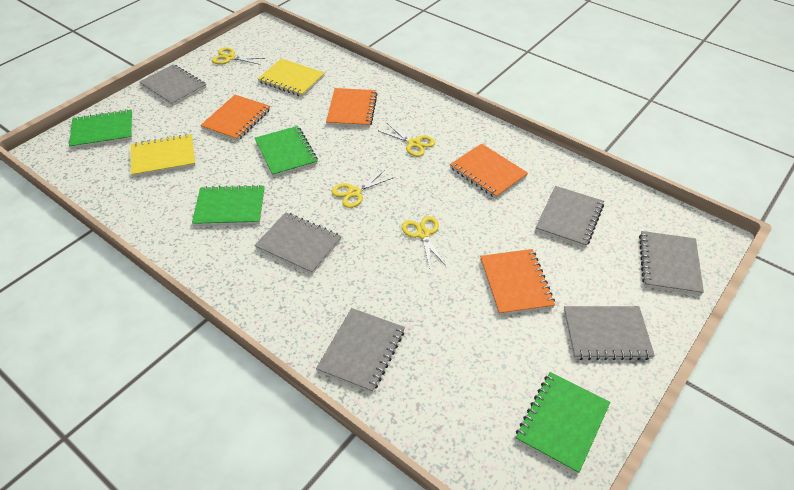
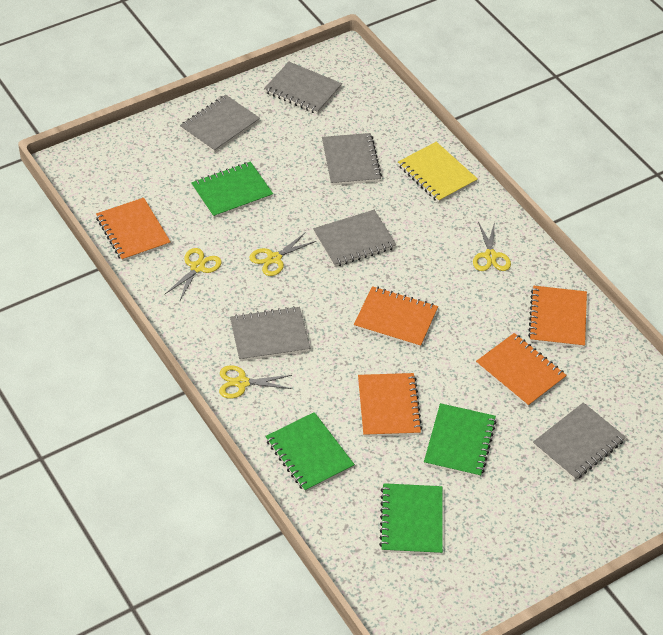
orange notebook: [200,95,270,141] [326,88,378,127] [450,143,528,198] [480,249,555,315] = 4 -> [96,198,170,262] [354,286,438,348] [358,373,422,437] [476,333,567,407] [528,286,587,348] = 5
yellow notebook: [131,134,195,177] [258,59,325,97] = 2 -> [398,142,478,203] = 1

